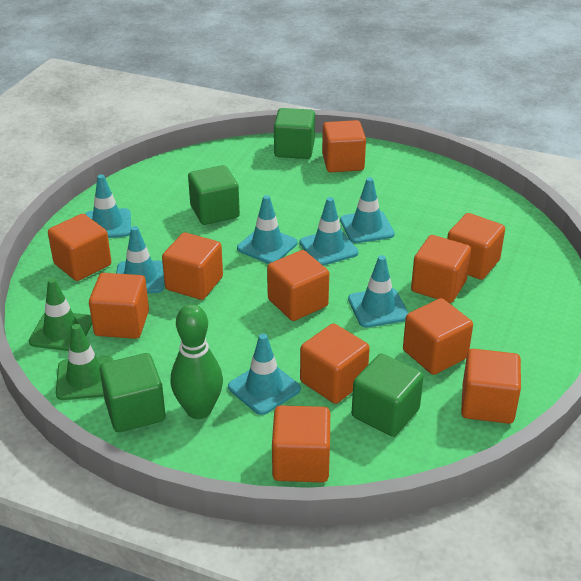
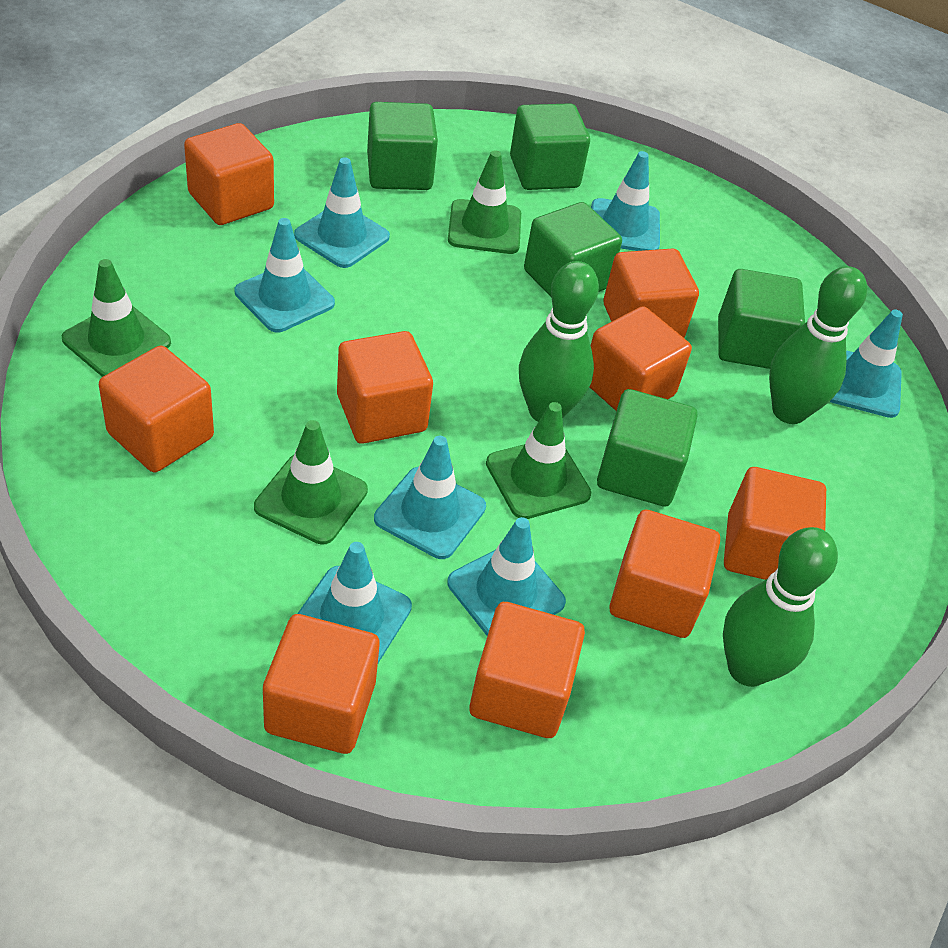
green bowling pin: [171,304,223,419] = 1 -> [519,261,599,422] [723,527,838,687] [769,266,867,424] = 3
green cube: [100,353,166,432] [188,165,240,225] [274,108,315,159] [352,354,424,437] = 4 -> [367,102,438,190] [510,103,590,190] [524,202,622,298] [597,389,697,507] [718,269,805,369] = 5
green traffic cone: [29,278,92,351] [56,324,114,400] = 2 -> [62,259,171,377] [254,420,368,545] [448,150,521,254] [486,402,591,519] = 4
orange cube: [48,214,111,281] [89,273,149,339] [162,232,223,300] [267,250,329,321] [272,405,330,482] [300,323,370,404] [322,120,366,172] [403,298,473,375] [411,235,471,303] [447,213,505,280] [461,349,521,424] = 11 -> [99,346,214,472] [184,123,274,225] [263,614,380,754] [337,331,433,444] [469,602,585,738] [590,306,692,411] [603,248,699,338] [609,509,720,638] [724,467,826,580] = 9

